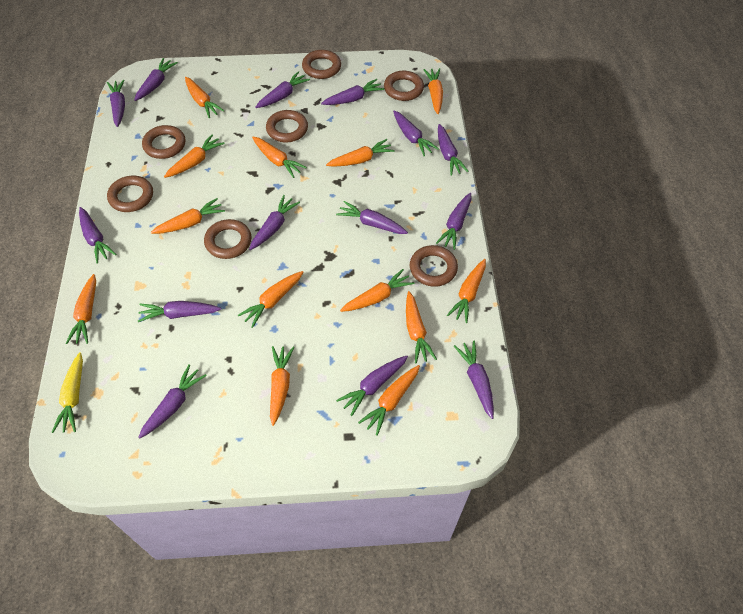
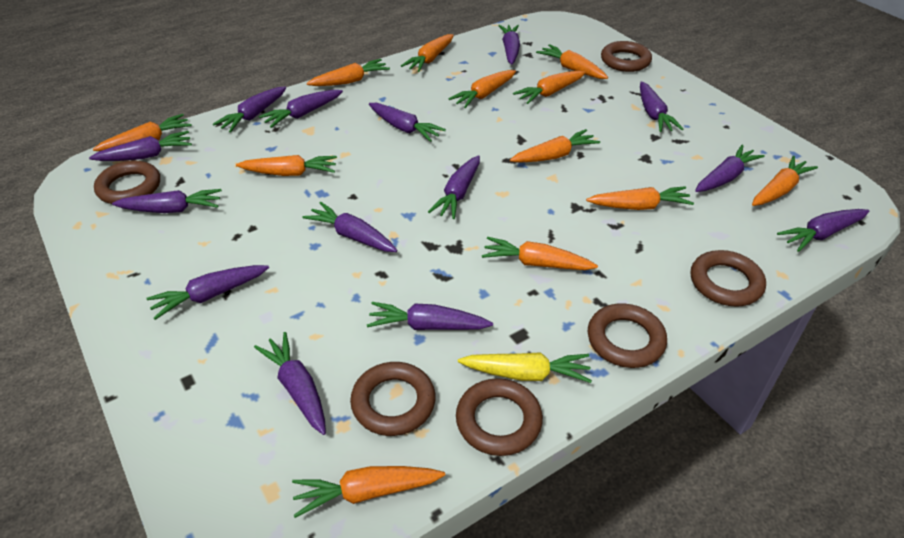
brown ring: [107,176,153,212] [142,125,186,159] [204,219,251,259] [266,110,308,142] [302,50,341,79] [384,71,424,101] [410,245,458,287] = 7 -> [94,160,160,204] [350,362,436,436] [456,378,543,456] [588,303,667,368] [601,41,652,72] [691,250,766,307] = 6
orange carrot: [66,274,96,344] [151,198,225,234] [164,134,225,178] [185,77,224,118] [238,271,303,328] [252,136,307,178] [270,346,294,426] [326,139,394,167] [340,269,414,312] [358,365,420,436] [406,291,437,364] [423,68,443,114] [447,259,486,323] = 13 -> [93,114,192,151] [236,155,337,176] [292,466,445,518] [306,59,390,86] [401,34,454,72] [448,70,516,108] [482,237,598,270] [510,129,600,163] [513,71,586,104] [536,44,608,79] [586,186,694,210] [752,156,818,206] = 12

